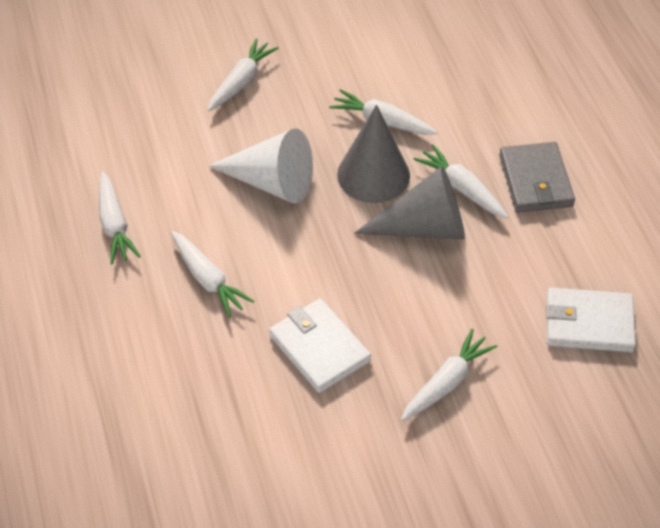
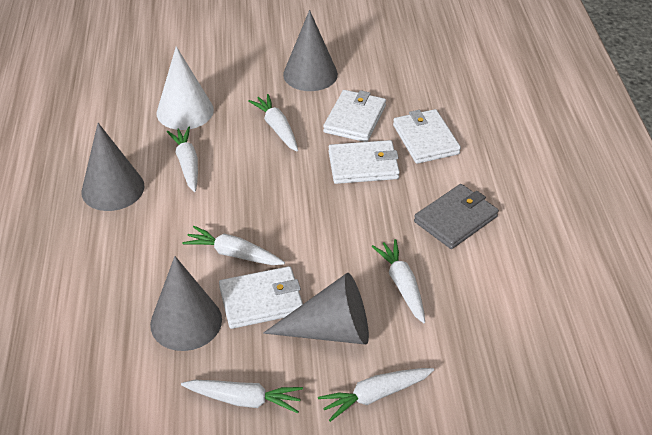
grey cone: [337,105,410,203] [354,166,465,239] = 2 -> [81,123,145,211] [150,256,222,351] [263,273,369,345] [283,10,338,91] = 4
white wallet: [269,299,371,393] [546,287,636,352] = 2 -> [219,266,303,329] [323,90,386,142] [329,140,400,184] [393,109,461,164] = 4

